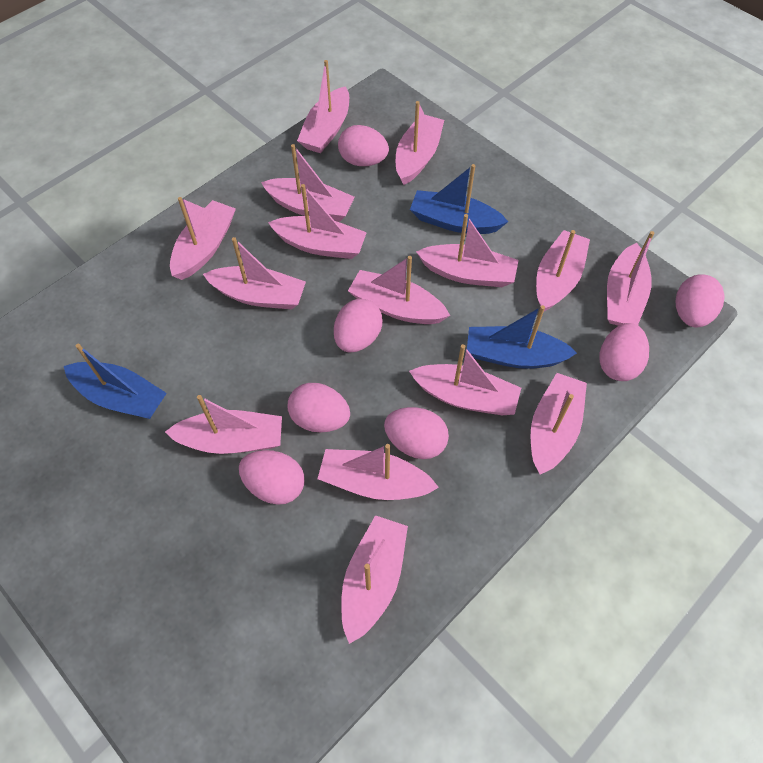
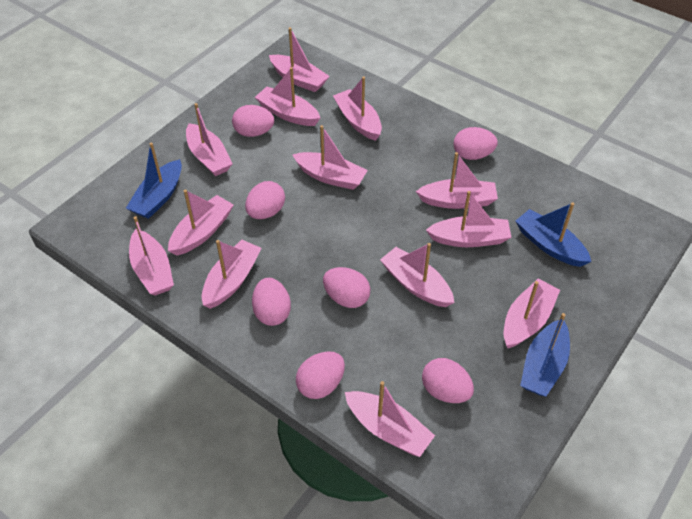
pink boat: [165,395,282,454] [170,197,236,280] [203,237,306,309] [261,144,355,222] [268,184,367,259] [297,60,349,153] [318,444,439,500] [341,515,408,644] [348,256,450,324] [396,101,444,185] [409,344,521,415] [416,214,519,287] [531,373,587,475] [536,230,590,311] [607,231,654,326] = 15 -> [129,216,174,296] [168,189,234,256] [186,103,232,176] [202,240,262,309] [255,67,320,126] [269,27,330,92] [292,125,368,190] [333,77,382,141] [345,381,435,457] [380,243,454,307] [416,152,498,209] [426,191,512,247] [504,279,560,348] = 13

